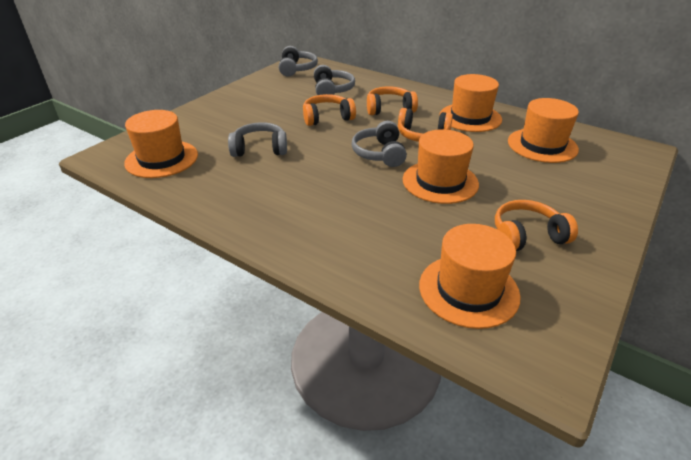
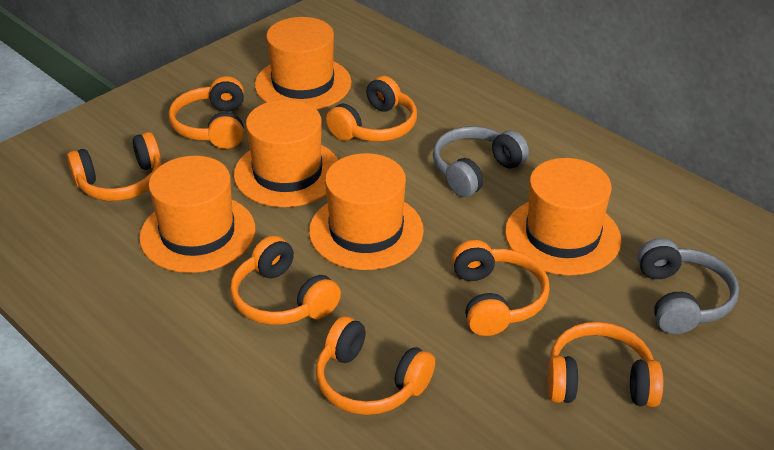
grey headphones: [228,122,287,157] [279,46,318,77] [314,65,355,95] [352,121,407,167] = 4 -> [433,126,529,197] [638,238,739,334] = 2
orange headphones: [303,94,356,126] [367,86,418,115] [398,108,453,142] [495,200,578,251] = 4 -> [67,132,162,201] [169,76,244,149] [230,236,341,325] [316,316,435,415] [326,76,417,142] [452,240,550,336] [547,322,663,407] = 7

